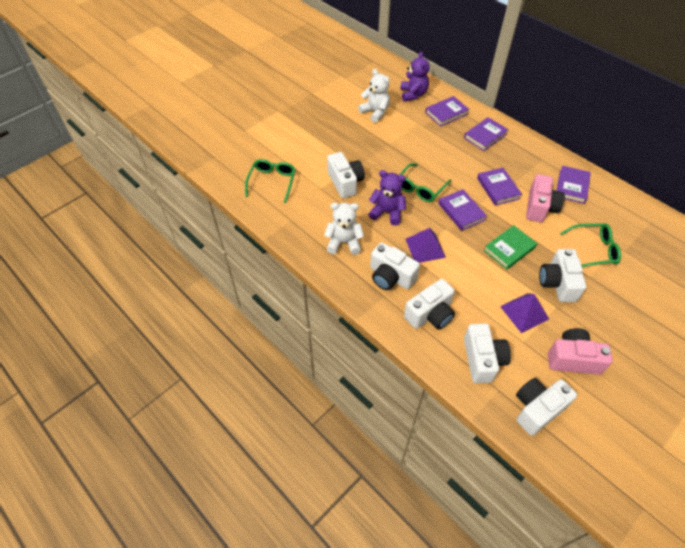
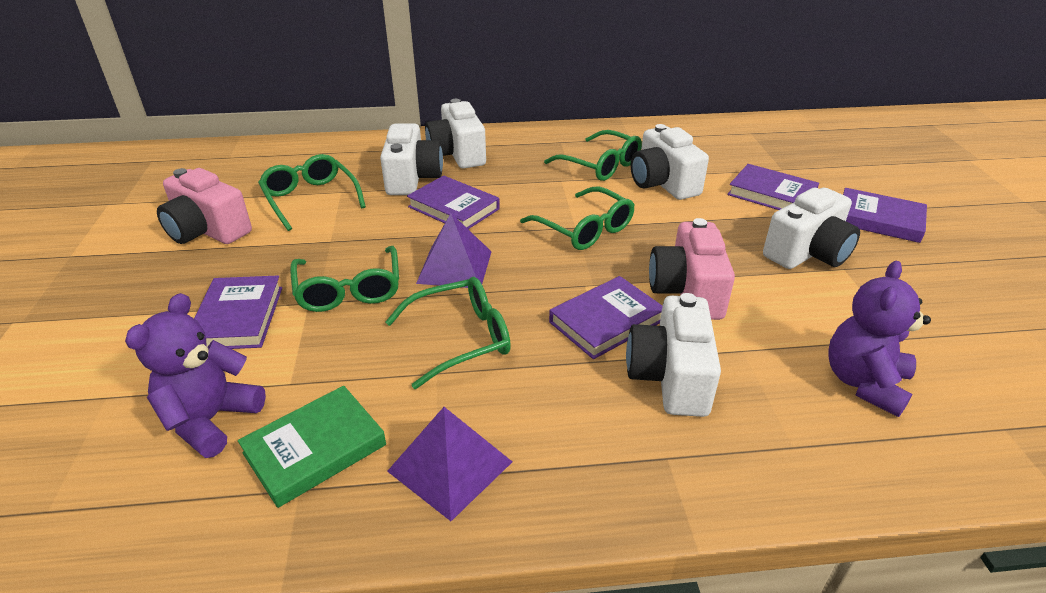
green glasses: [245,159,296,203] [400,163,451,202] [560,223,621,267] = 3 -> [258,154,366,231] [290,246,399,312] [385,277,511,389] [520,187,635,250] [544,130,642,181] = 5
white camera: [327,152,365,198] [370,242,420,290] [404,279,455,330] [464,323,511,383] [516,378,577,436] [539,249,586,302] = 6 -> [380,123,443,195] [425,99,486,168] [626,293,721,417] [631,124,709,200] [763,188,860,269] = 5
white teddy bear: [324,203,364,255] [358,69,390,123] = 2 -> none = 0

